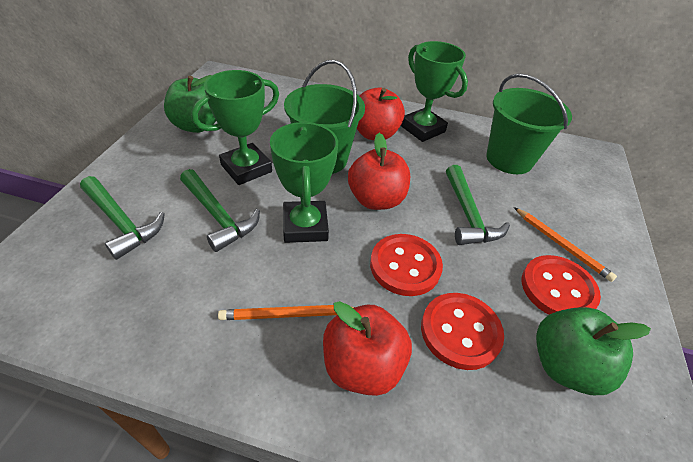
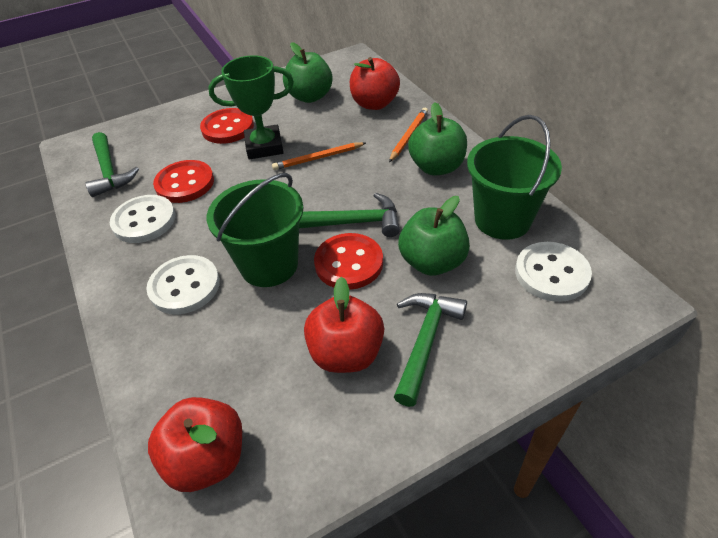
green apple: [164,75,216,133] [536,307,651,395] = 2 -> [283,42,333,103] [398,196,470,276] [408,102,467,175] = 3
green trophy: [191,70,279,185] [270,122,338,243] [401,41,468,142] = 3 -> [209,55,294,160] = 1
white button: none = 0 -> [110,195,175,243] [146,255,220,315] [515,242,592,302] = 3

